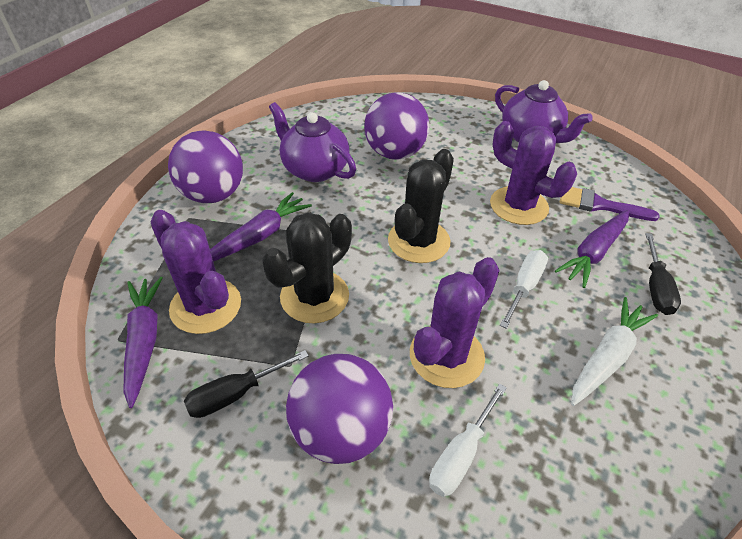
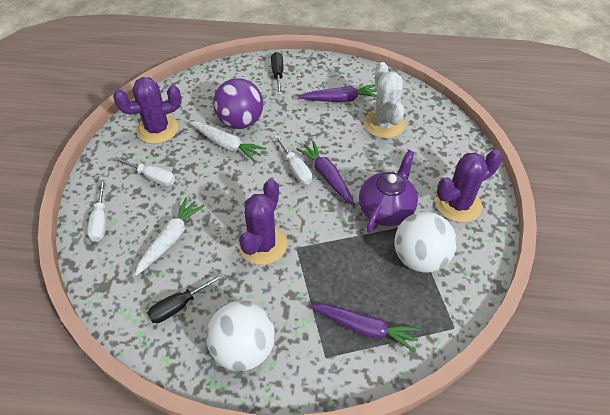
black cactus: [262,212,352,323] [388,149,454,263] = 2 -> none = 0
purple ball: [168,130,243,203] [286,354,393,464] [364,92,429,159] = 3 -> [213,78,263,129] = 1
purple brush: [560,187,660,221] = 1 -> none = 0
purple teapot: [269,102,356,182] [495,80,593,143] = 2 -> [359,150,418,233] = 1
white ball: none = 0 -> [206,301,275,371] [394,212,457,273] = 2
white cactus: none = 0 -> [364,62,405,138] = 1
white carrot: [571,297,658,406] = 1 -> [135,197,204,276] [190,122,266,162] = 2
white screwdriver: [429,383,507,497] [500,250,548,329] = 2 -> [87,180,106,242] [113,156,175,186] [275,135,312,184] = 3

